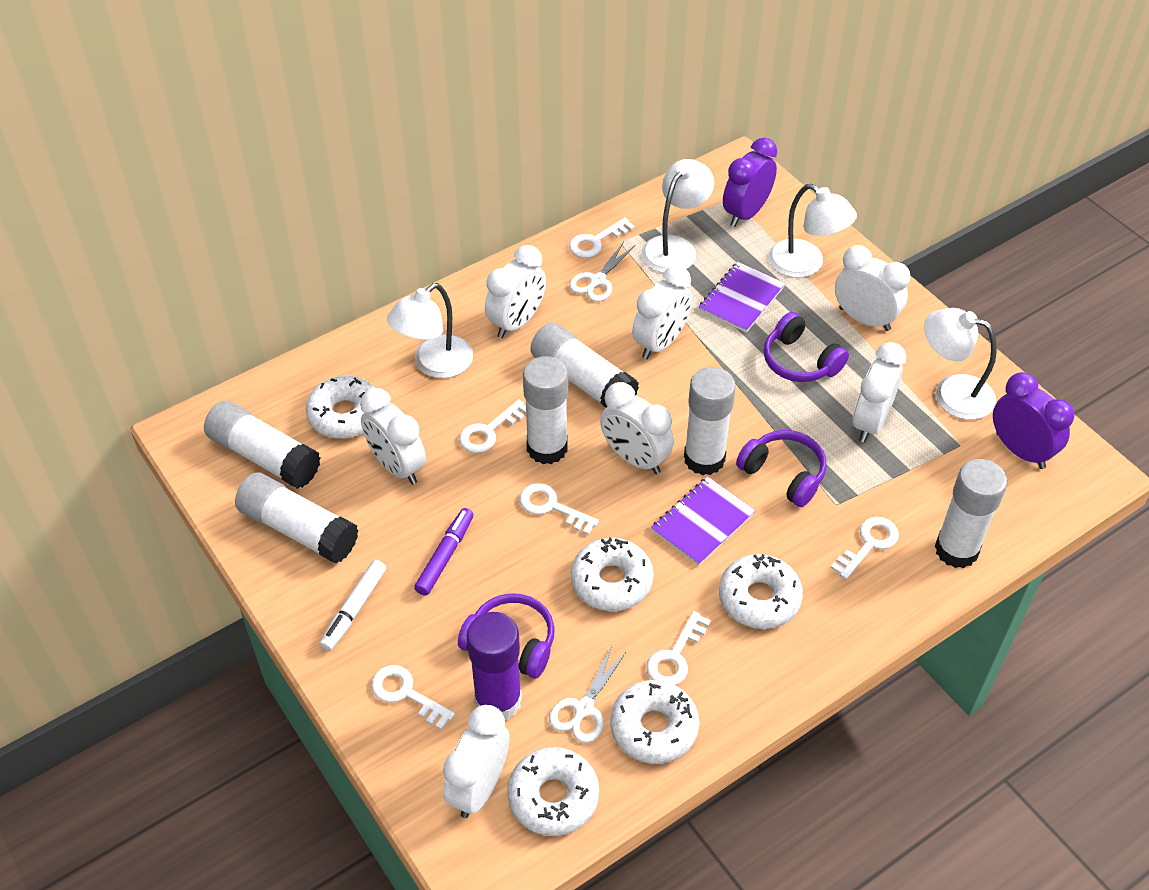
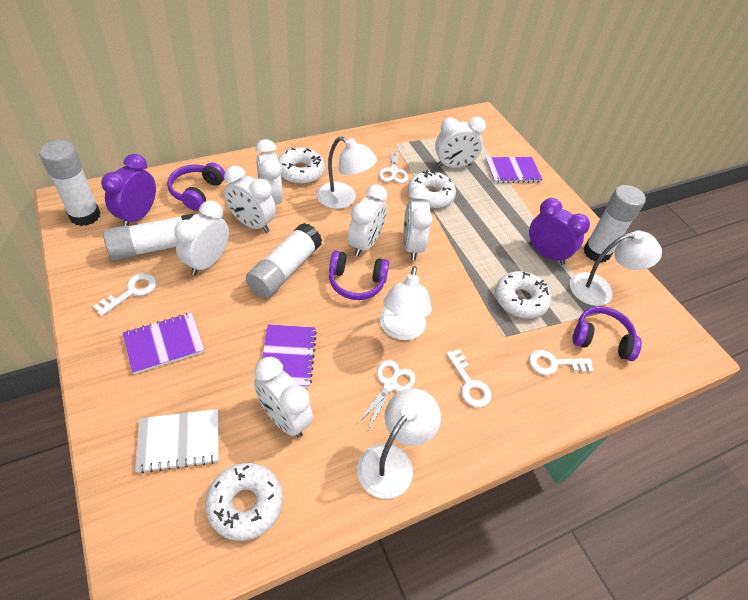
purple glue stick: [467,612,522,720] = 1 -> none = 0
purple marker: [414,508,474,596] = 1 -> none = 0
purple notebook: [651,476,756,566] [699,262,785,333] = 2 -> [123,313,205,374] [262,324,317,388] [485,157,543,183] = 3
white donut: [306,376,375,439] [507,747,599,836] [571,537,654,611] [610,680,700,764] [719,554,803,629] = 5 -> [205,463,283,541] [278,148,325,184] [408,170,456,209] [495,271,552,318] = 4
white glue stick: [204,401,320,489] [235,473,358,563] [523,356,568,464] [530,322,639,408] [684,367,736,475] [935,459,1007,568] = 6 -> [39,140,101,226] [103,214,193,260] [246,223,322,298] [583,185,646,263] = 4
white key: [371,665,455,730] [459,399,526,453] [519,483,599,535] [569,217,635,258] [646,611,711,685] [831,517,899,579] = 6 -> [93,273,157,316] [446,349,491,407] [529,350,594,375] = 3
white marker: [320,560,386,651] = 1 -> none = 0
white notebook: none = 0 -> [135,409,219,473] = 1

